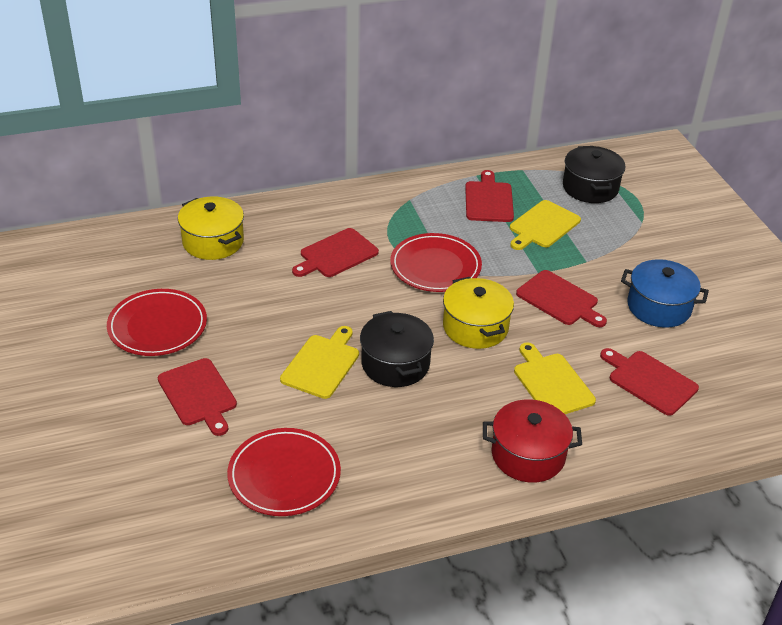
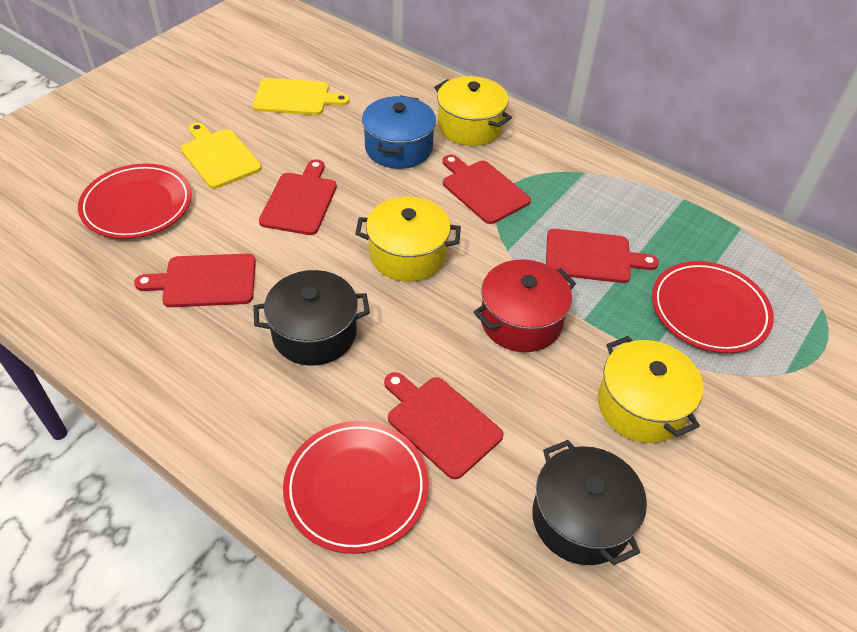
yellow cutting board: [280,326,359,399] [510,200,581,250] [514,342,596,414] = 3 -> [181,123,262,189] [253,78,350,115] = 2
yellow pot: [178,197,244,260] [443,277,514,349] = 2 -> [355,197,461,282] [434,76,512,146] [598,336,703,443] = 3

